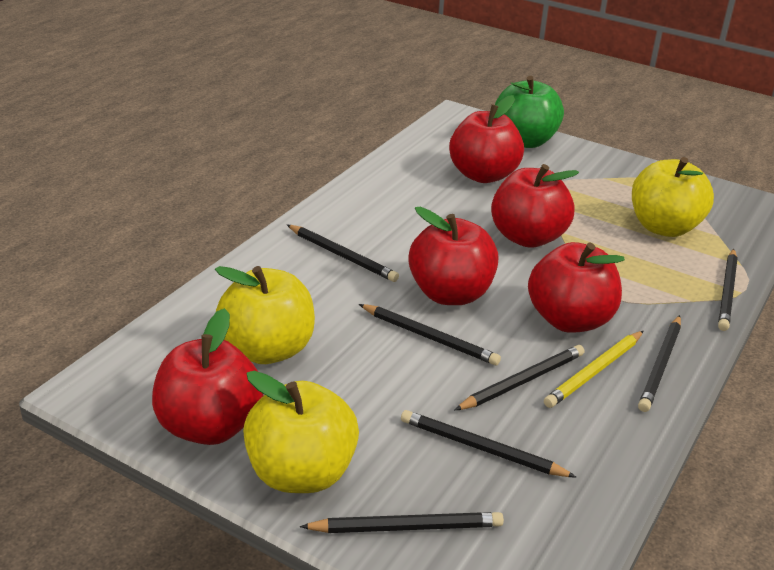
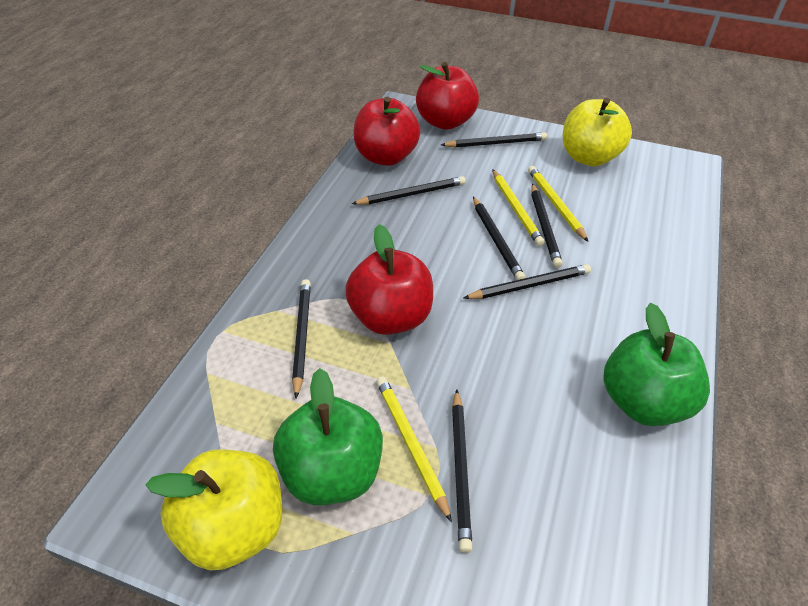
green apple: [495,76,564,148] = 1 -> [273,368,383,505] [604,303,710,426] = 2
red apple: [152,308,264,445] [408,207,499,305] [449,95,524,183] [491,164,579,248] [528,242,625,333] = 5 -> [345,224,433,335] [353,96,421,166] [416,62,479,130] = 3
yellow apple: [215,266,315,364] [243,371,359,493] [632,157,714,237] = 3 -> [146,449,282,571] [563,98,632,166] = 2
yellow pencil: [544,331,643,408] = 1 -> [376,377,452,522] [492,169,545,246] [528,166,588,241] = 3

